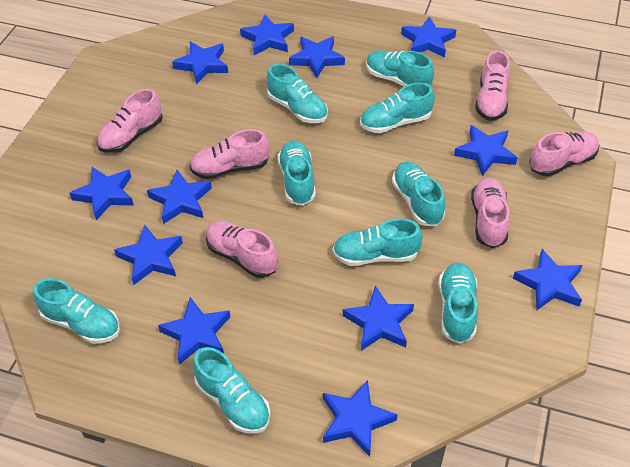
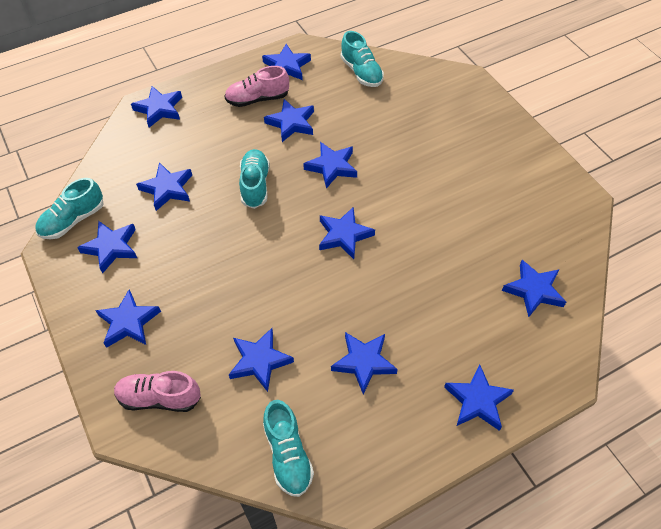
pink shoe: [97,89,163,153] [189,129,269,179] [206,221,278,278] [471,178,510,248] [475,50,510,121] [529,132,599,176] = 6 -> [114,371,201,412] [224,66,289,107] = 2
turquoise shoe: [33,278,120,344] [193,347,270,434] [266,64,328,123] [278,140,316,206] [333,219,423,266] [360,83,435,133] [366,51,434,86] [392,161,445,226] [439,263,478,344] = 9 -> [35,178,104,239] [239,149,270,209] [263,400,314,497] [341,31,384,87] = 4

